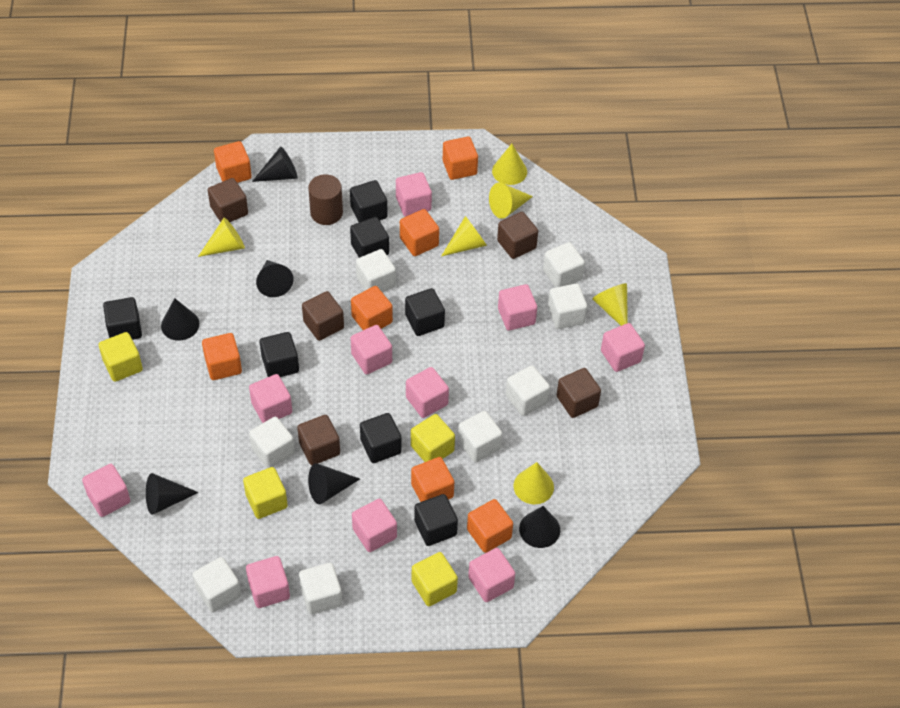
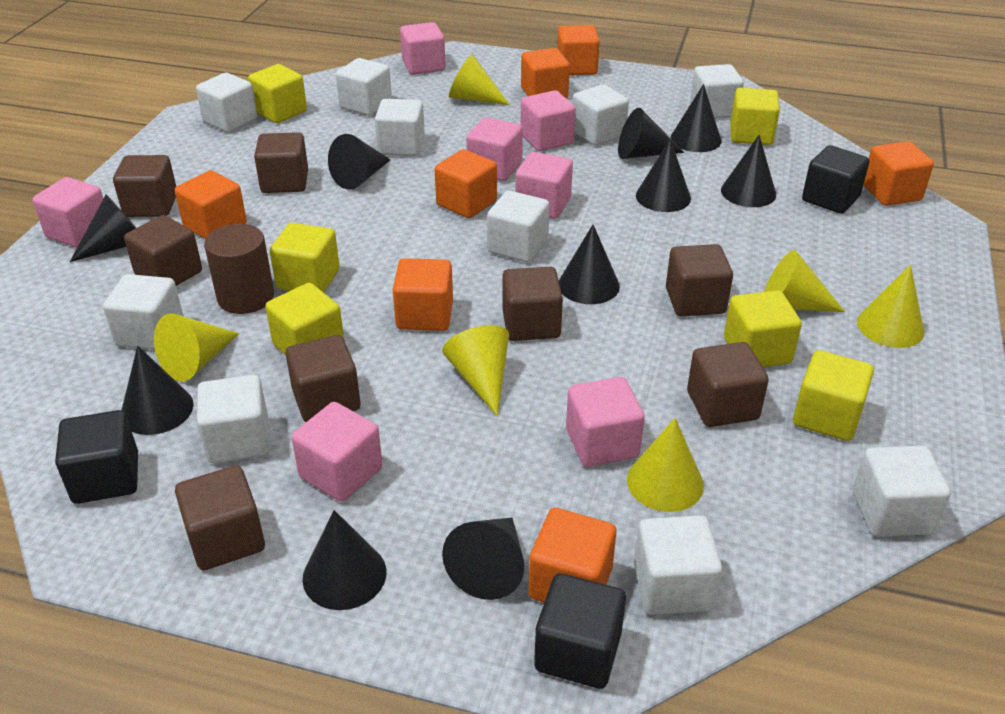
black cone: [146,473,199,515] [161,298,199,341] [252,147,298,182] [256,260,294,297] [308,463,360,504] [519,506,560,548] = 6 -> [70,195,136,262] [122,346,194,435] [303,510,386,610] [328,134,390,190] [442,517,524,600] [559,225,620,304] [618,108,684,159] [636,139,691,212] [670,84,722,152] [721,135,776,207] = 10
black cube: [103,297,142,340] [260,332,299,377] [350,180,388,222] [350,217,389,258] [360,413,402,463] [405,288,445,336] [414,494,458,546] = 7 -> [55,410,138,504] [534,573,626,689] [802,145,870,214] = 3
brown cube: [208,178,248,222] [297,415,340,465] [302,291,344,341] [497,212,538,259] [557,368,601,418] = 5 -> [113,155,176,217] [124,215,202,286] [175,465,265,570] [254,132,308,193] [285,335,360,422] [502,267,563,341] [666,244,733,316] [687,342,769,427] = 8
pink cube: [82,464,130,517] [246,556,290,608] [249,374,292,423] [351,325,392,374] [352,499,397,552] [396,172,432,217] [406,367,449,418] [468,548,515,602] [498,284,537,331] [601,323,645,372] = 10 -> [32,177,104,248] [292,402,382,502] [400,22,445,75] [466,117,523,181] [515,152,573,219] [521,91,576,151] [566,377,645,467] = 7
white cube: [192,557,241,612] [249,417,295,468] [299,563,342,615] [356,249,396,292] [458,411,502,463] [506,365,550,416] [543,242,585,288] [548,284,587,329] = 8 -> [103,274,184,350] [196,73,258,133] [197,375,270,463] [336,58,392,116] [375,99,425,156] [487,191,550,262] [572,84,629,145] [634,515,722,615] [690,64,744,119] [853,446,951,537] = 10
yellow cube: [99,332,143,382] [243,467,288,519] [411,414,455,462] [412,552,458,606] = 4 -> [248,64,307,123] [265,283,344,355] [270,223,340,293] [724,290,802,367] [730,88,780,145] [793,350,874,441] = 6

